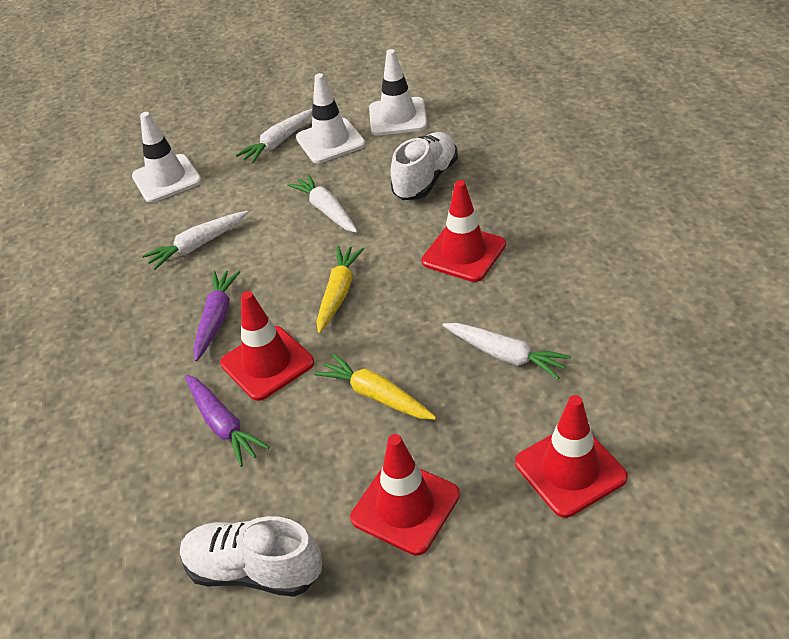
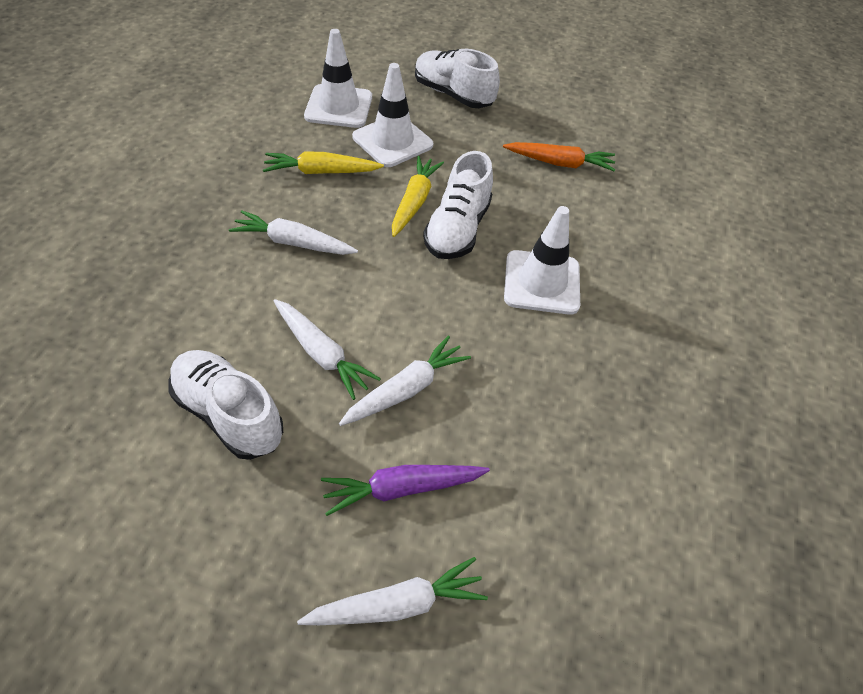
orange carrot: none = 0 -> [503,142,616,172] = 1
purple carrot: [185,375,269,467] [193,270,241,361] = 2 -> [321,465,490,516] = 1
red traffic cone: [220,291,314,401] [350,434,460,556] [422,180,506,282] [515,395,628,518] = 4 -> none = 0
white shoe: [180,516,322,597] [391,132,458,200] = 2 -> [169,350,283,460] [415,49,500,108] [423,151,493,259] = 3

